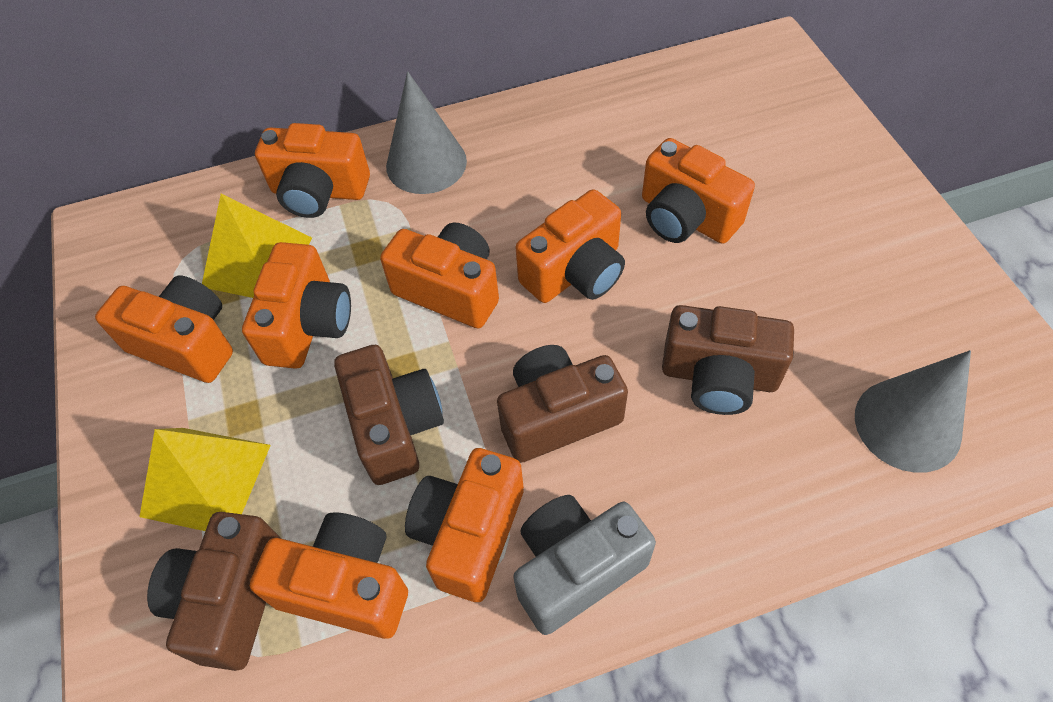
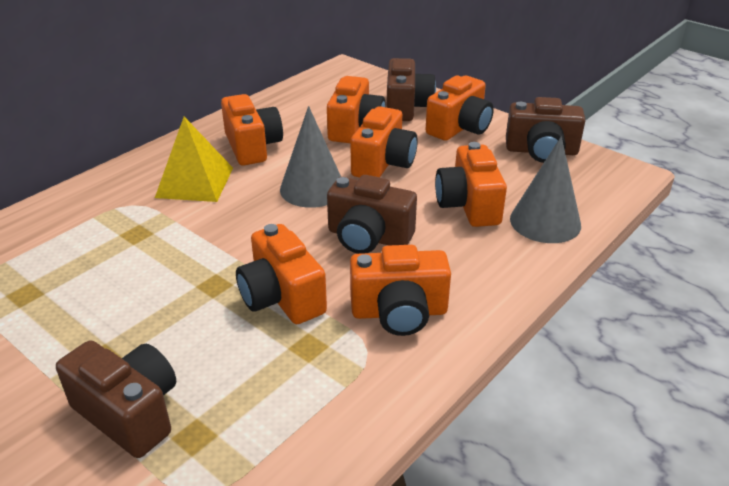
grey camera: [513,495,656,635] = 1 -> none = 0
orange camera: [95,275,233,383] [242,242,351,369] [250,512,408,639] [255,123,370,218] [380,223,499,328] [405,448,524,602] [516,189,625,303] [642,138,755,244] = 8 -> [221,94,283,166] [236,224,327,324] [327,76,386,143] [350,106,418,178] [350,245,451,336] [425,76,494,141] [435,142,507,227] = 7
yellow pyramid: [140,428,271,531] [202,194,312,298] = 2 -> [155,117,233,202] = 1

